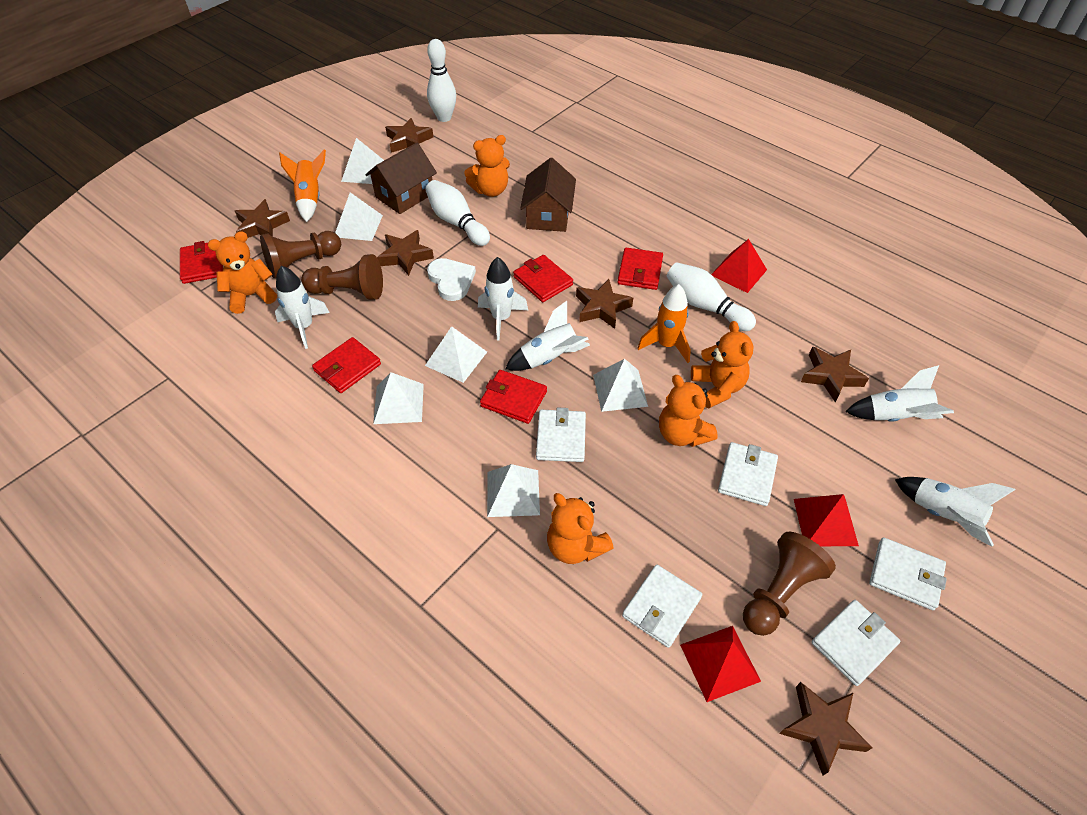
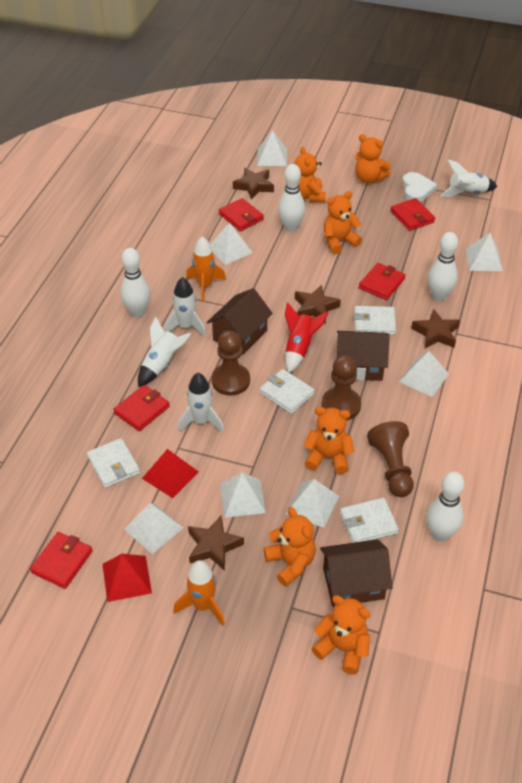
brown house: [365,142,437,214] [520,158,576,232] = 2 -> [207,288,273,355] [320,539,393,607] [337,331,390,381] = 3
brown star: [235,199,290,238] [377,230,434,276] [385,118,433,153] [576,279,633,329] [779,682,872,776] [801,346,869,402] = 6 -> [188,516,244,571] [233,168,274,200] [295,285,341,324] [411,309,460,348] = 4
orange teddy bear: [208,231,277,314] [464,135,510,197] [547,493,613,564] [659,375,718,447] [691,321,754,408] = 5 -> [264,507,316,587] [295,146,326,202] [303,407,354,474] [311,595,370,675] [324,191,362,254] [355,134,391,183] = 6
red pyramid: [680,626,761,702] [711,239,767,293] [794,494,859,546] = 3 -> [102,554,152,602] [142,449,199,498] = 2
red rocket: none = 0 -> [285,302,329,373] = 1
white bowling pin: [425,180,490,246] [427,39,456,122] [667,262,756,331] = 3 -> [120,248,150,317] [278,164,305,232] [426,471,465,542] [428,232,458,301] = 4
white pyramid: [335,192,383,241] [341,138,384,184] [373,372,424,424] [425,326,487,383] [487,464,540,517] [593,359,648,412] = 6 -> [124,503,183,554] [210,223,253,265] [220,472,266,518] [257,130,287,166] [285,479,339,528] [399,351,449,397] [465,233,503,271] = 7
white rocket: [275,266,330,349] [478,257,528,341] [505,301,590,371] [845,365,954,422] [895,477,1016,547] = 5 -> [138,317,191,387] [164,277,206,337] [178,373,224,433] [440,159,498,197] = 4
white wallet: [536,408,586,462] [622,565,702,648] [718,442,778,506] [811,600,900,686] [869,537,947,610] = 5 -> [87,438,140,488] [259,369,315,414] [340,498,399,543] [354,306,396,335] = 4

